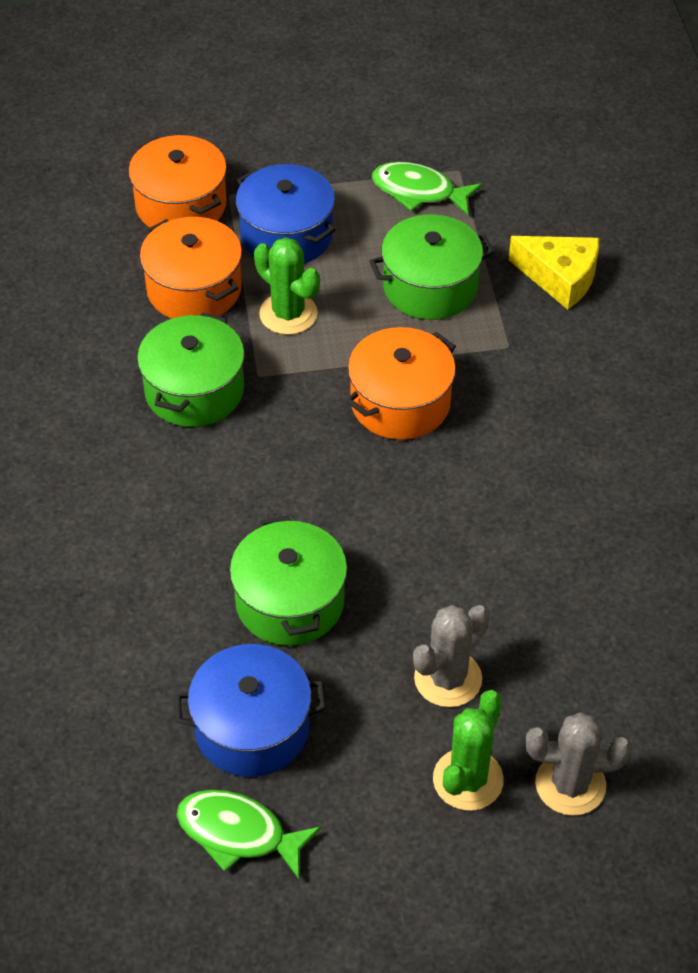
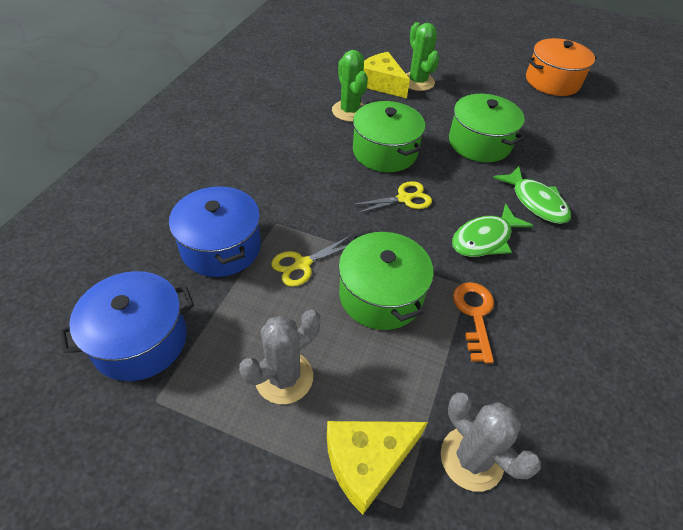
orange key: none = 0 -> [453,282,494,363] = 1
orange pot: [129,135,227,228] [140,217,242,319] [346,327,456,440] = 3 -> [526,38,597,96] = 1
yellow cheese: [509,236,599,309] = 1 -> [327,421,428,515] [364,52,410,98] = 2
yellow scissors: none = 0 -> [271,235,351,287] [351,181,432,214] = 2

